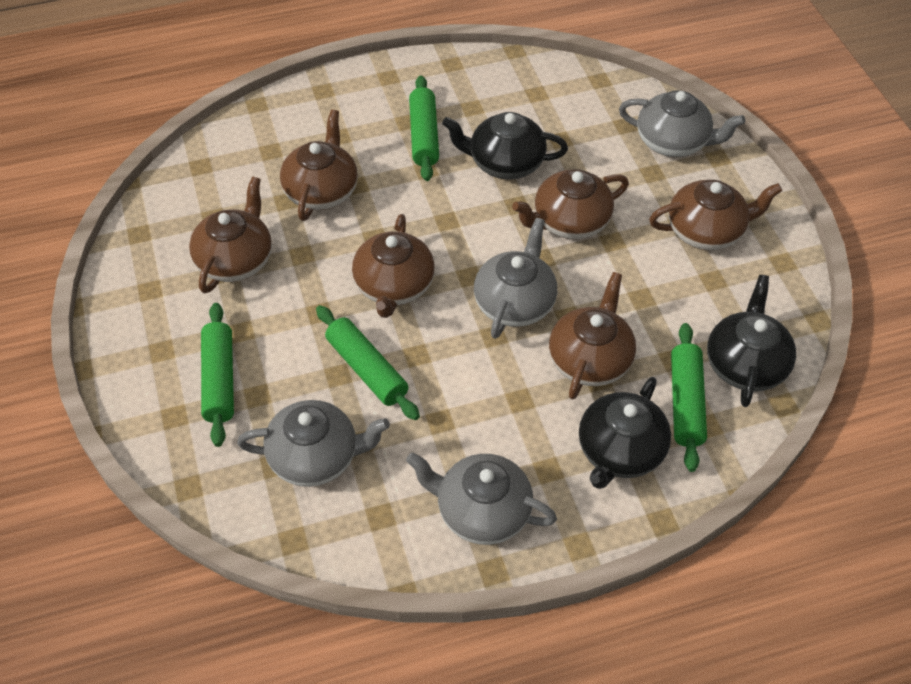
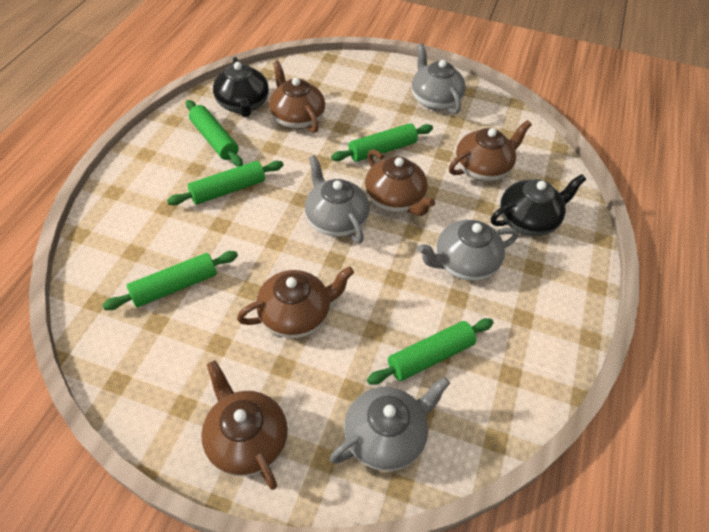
black teapot: [442,112,568,179] [579,377,671,489] [707,275,796,407] = 3 -> [213,57,269,117] [491,174,586,236] = 2
brown teapot: [189,176,272,293] [280,109,358,221] [352,214,435,318] [512,169,629,240] [549,272,636,400] [649,180,782,250] = 6 -> [201,360,288,490] [237,266,354,338] [269,61,325,133] [365,149,435,216] [449,120,532,181] = 5
green rolling pin: [201,303,234,447] [316,305,420,420] [409,76,439,181] [671,323,707,472] = 4 -> [102,251,238,310] [167,161,283,205] [186,100,243,167] [331,123,433,162] [367,318,494,385] = 5

